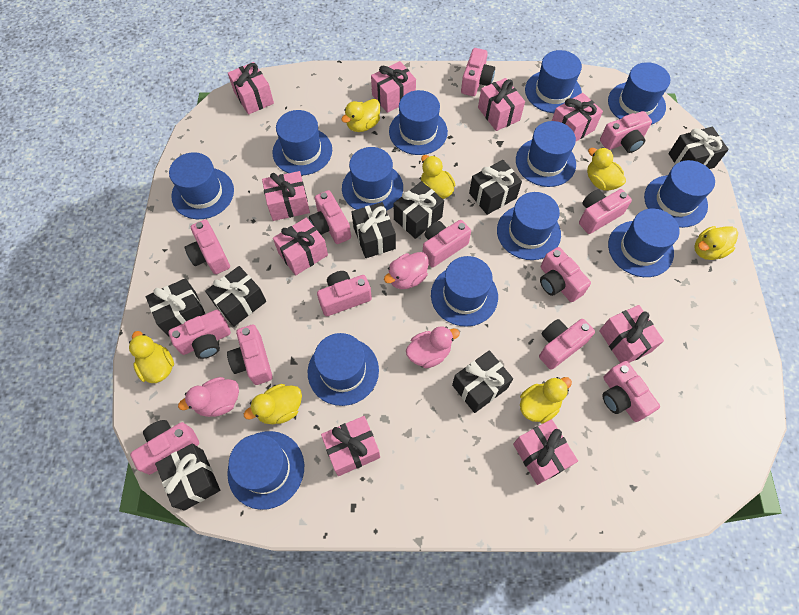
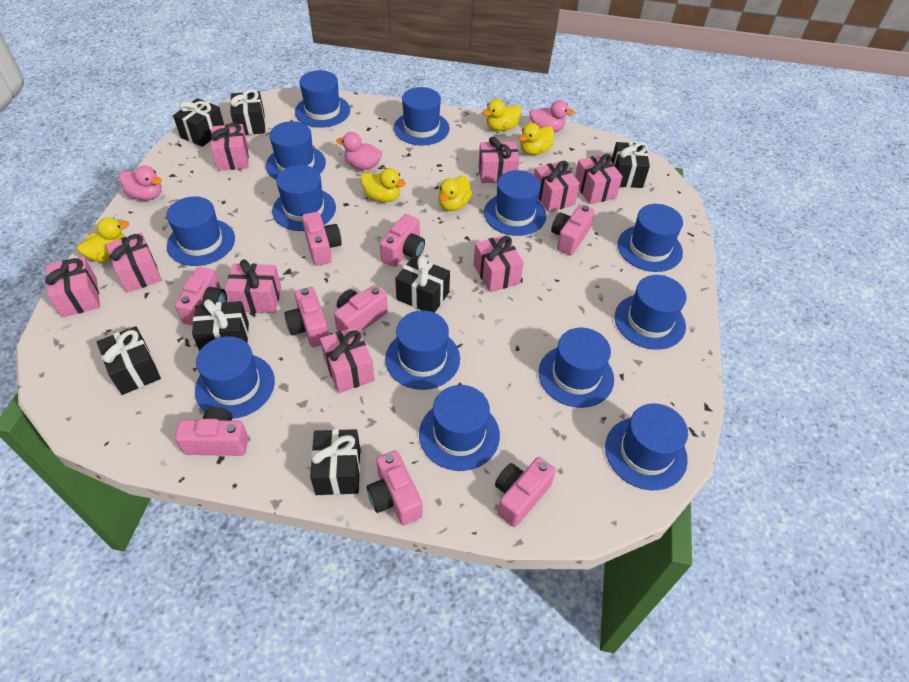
black gift: [146,278,205,336] [155,443,220,511] [205,266,266,326] [352,202,396,258] [394,181,444,239] [452,350,513,413] [469,160,522,215] [668,127,729,169] = 8 -> [97,326,161,395] [173,98,224,147] [192,299,249,351] [230,89,265,135] [310,429,360,495] [395,256,450,313] [611,142,650,188] = 7
pink camera: [130,420,199,475] [168,310,231,359] [185,219,230,274] [227,325,273,385] [309,190,351,244] [317,271,372,316] [423,220,471,267] [461,48,495,96] [539,319,595,370] [540,247,591,302] [579,189,632,234] [600,111,652,153] [602,361,660,422] = 13 -> [175,267,227,325] [175,407,249,456] [284,287,329,347] [302,212,342,266] [334,285,388,332] [367,450,423,525] [380,214,425,267] [495,457,556,527] [551,204,595,256] = 9
yellow duck: [129,331,174,383] [244,384,302,424] [341,99,380,132] [421,155,455,199] [520,377,572,423] [587,147,626,191] [694,226,738,260] = 7 -> [77,218,129,262] [361,168,406,202] [438,176,472,211] [482,99,522,131] [518,123,554,155] = 5

